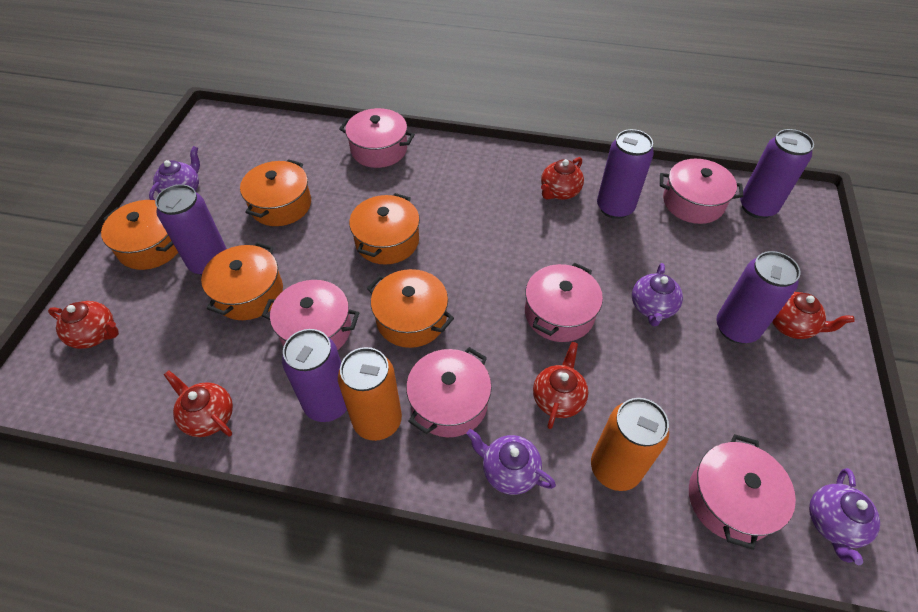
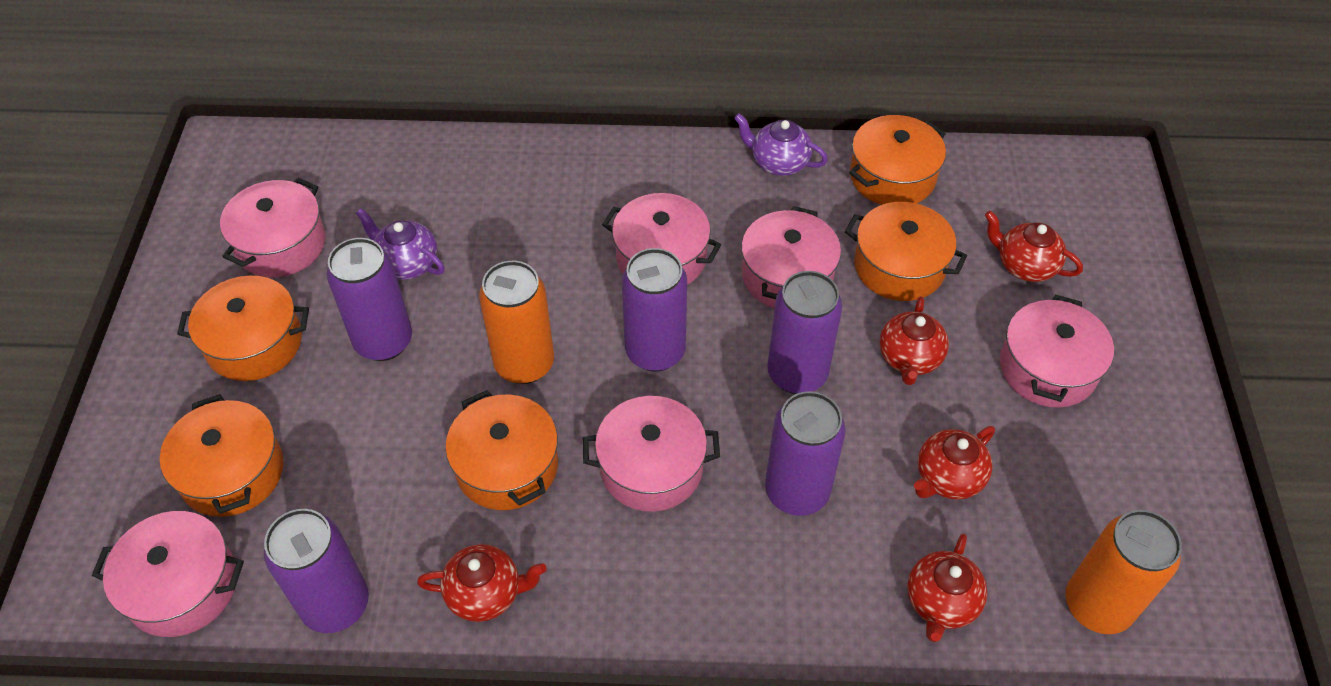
purple teapot: [149,146,200,200] [466,429,556,495] [632,263,683,326] [809,468,880,565] = 4 -> [356,208,445,280] [734,113,828,176] = 2

